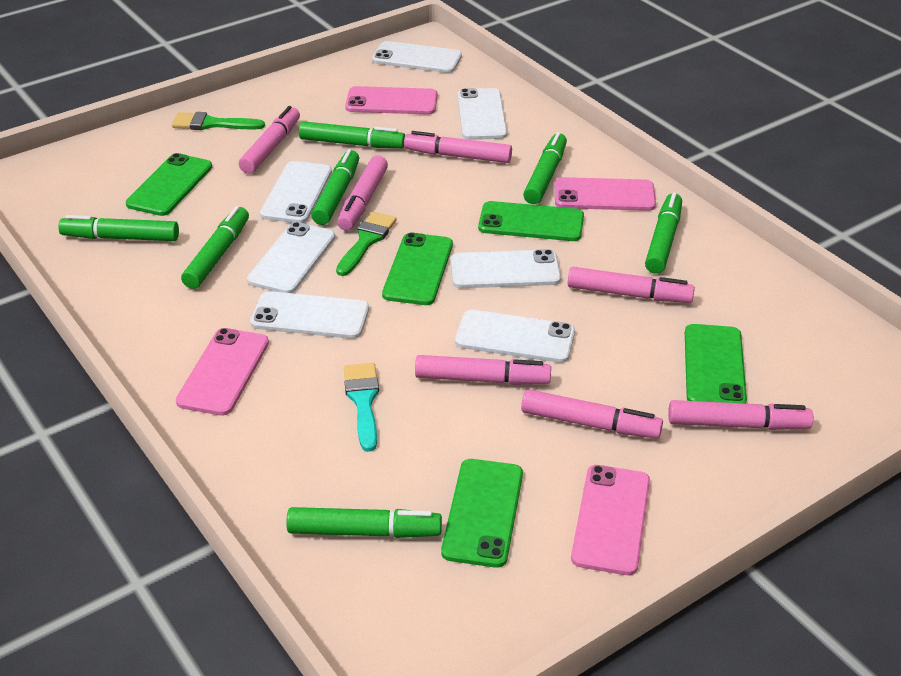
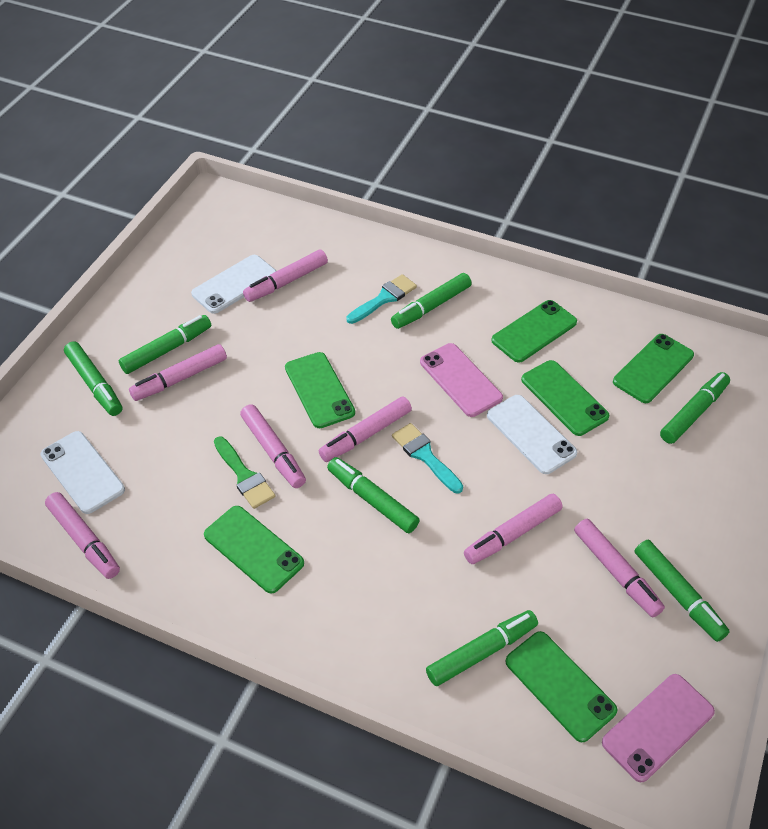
green brush: [172,112,265,130] [336,212,397,276] = 2 -> [214,437,275,509] = 1
green phone: [126,153,212,216] [382,233,453,305] [441,459,523,568] [478,201,584,241] [685,324,747,404] = 5 -> [204,506,304,594] [285,352,355,428] [491,300,577,363] [505,631,617,742] [521,360,609,436] [613,334,694,403] = 6
pink phone: [176,328,269,416] [345,86,438,115] [555,177,656,211] [571,465,650,575] = 4 -> [420,343,503,417] [602,674,715,782] = 2
turquoise brush: [344,363,379,452] = 1 -> [347,274,417,324] [392,423,463,493] = 2
white phone: [247,222,335,293] [250,291,369,339] [260,161,332,223] [372,41,462,73] [451,249,561,288] [455,310,575,363] [457,88,507,140] = 7 -> [40,431,125,514] [191,255,276,314] [487,395,577,474] = 3

